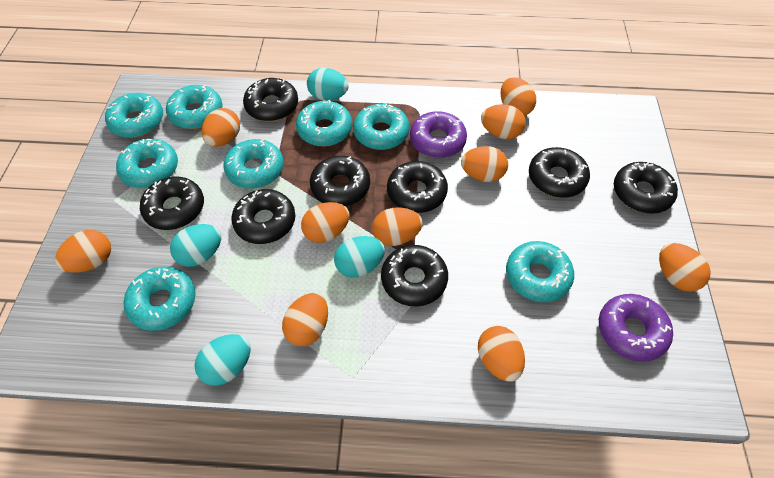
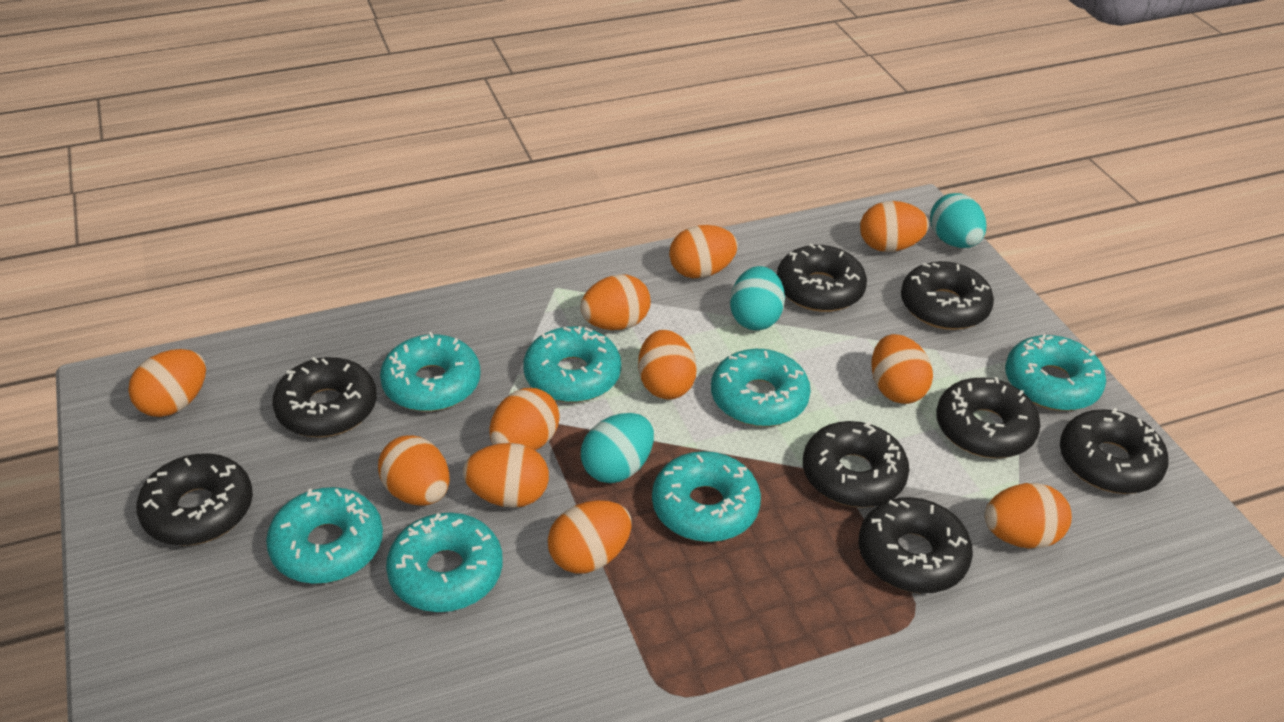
orange egg: [55,230,111,272] [202,108,240,147] [282,293,328,346] [301,202,350,243] [372,207,423,246] [461,146,508,182] [478,326,525,382] [481,104,526,139] [501,77,536,116] [659,243,711,292] = 10 -> [128,349,206,417] [378,435,450,505] [463,443,549,508] [489,388,560,450] [548,500,632,574] [580,274,651,330] [638,330,697,399] [669,225,738,278] [860,201,929,252] [871,334,933,404] [984,483,1072,549] = 11
purple donut: [410,111,467,158] [599,294,673,362] = 2 -> none = 0
turquoise donut: [105,93,163,138] [116,139,178,188] [124,266,196,331] [166,85,223,129] [224,139,284,189] [296,100,352,146] [353,104,409,150] [506,241,574,302] = 8 -> [266,487,383,584] [380,332,481,411] [386,513,503,612] [523,326,621,403] [652,451,761,542] [711,349,811,427] [1005,334,1106,411] = 7
turquoise egg: [170,224,221,267] [194,334,251,386] [307,68,349,101] [334,236,385,278] = 4 -> [581,413,654,483] [730,266,785,330] [930,193,986,248] = 3

